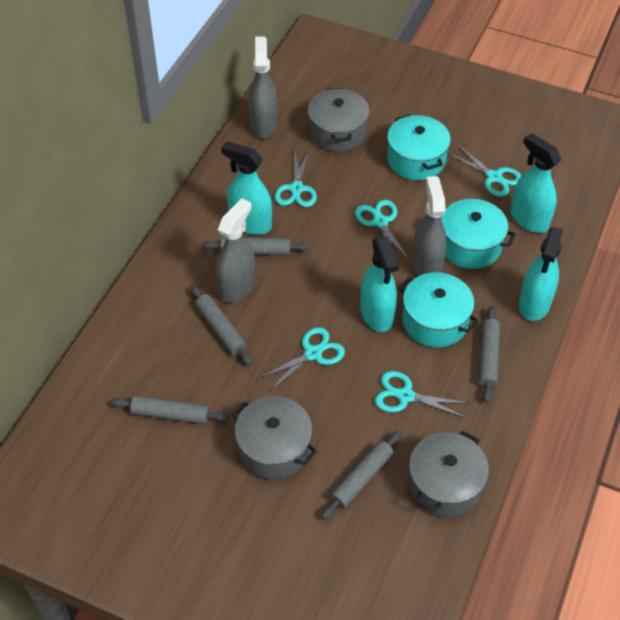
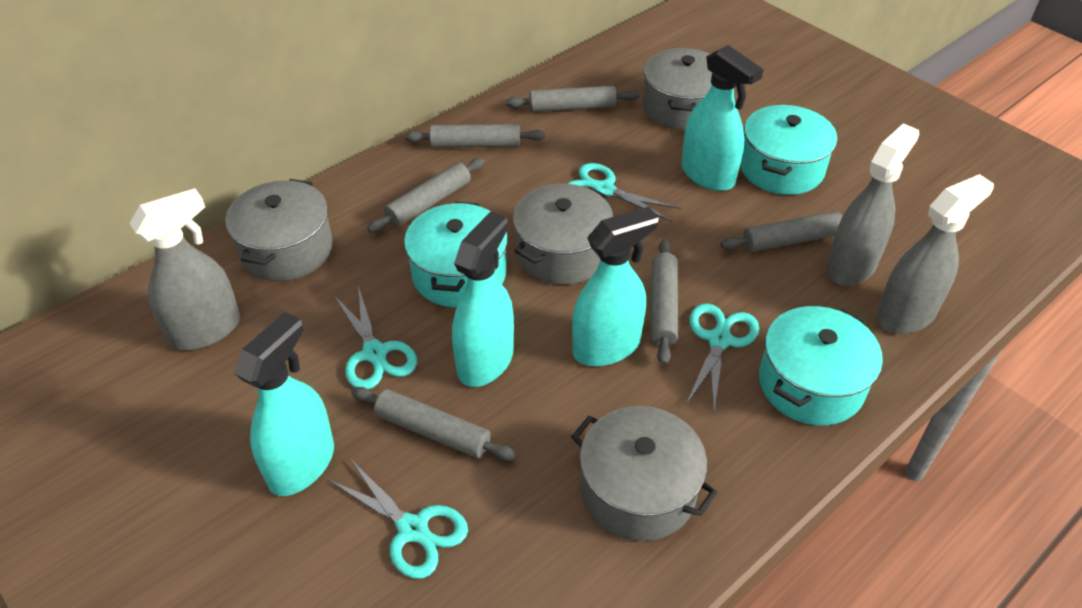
grey pot: [231,396,317,480] [308,88,370,152] [408,430,489,518] = 3 -> [225,179,333,281] [513,184,613,285] [571,406,718,541] [643,48,712,130] = 4
grey rolling pin: [111,395,229,424] [191,286,252,365] [202,237,309,255] [321,431,401,520] [479,306,500,403] = 5 -> [351,387,517,461] [367,158,485,233] [405,124,545,148] [506,86,639,112] [650,239,678,365] [720,211,842,252] = 6
turquoise scissors: [258,327,345,392] [274,149,317,207] [355,200,410,261] [375,371,468,418] [447,144,522,197] = 5 -> [327,459,468,579] [334,286,417,389] [567,163,681,221] [686,303,759,411] = 4

